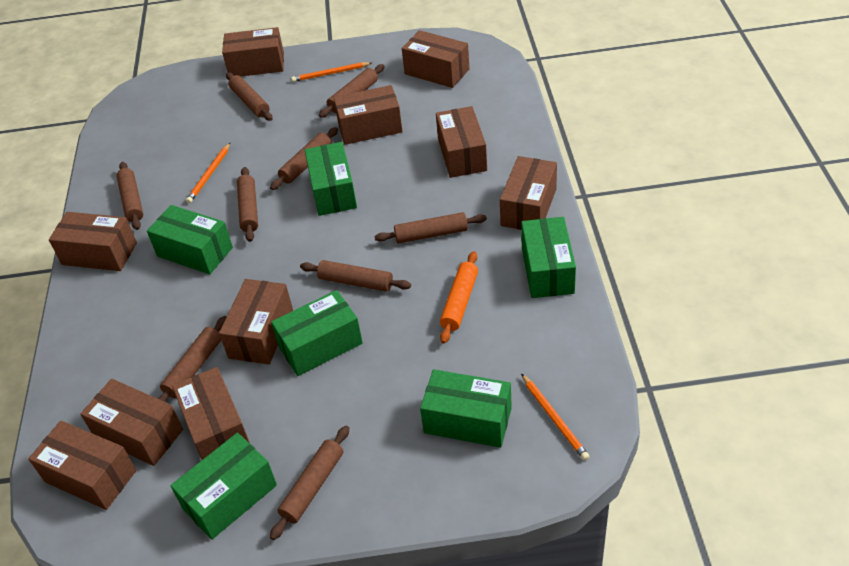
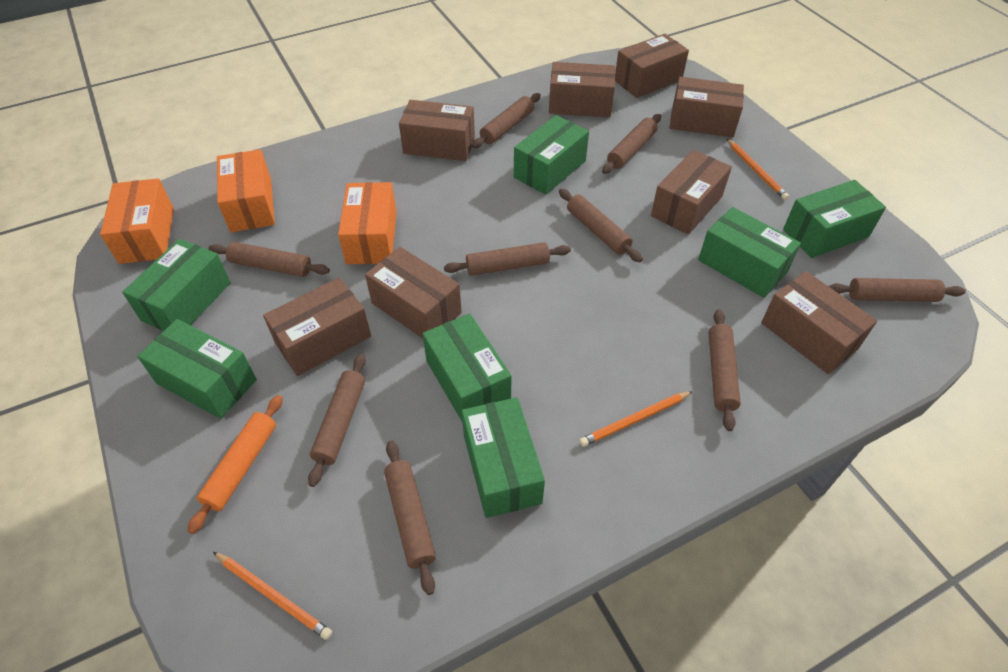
brown box: [28,421,137,510] [49,212,137,271] [80,379,183,466] [172,367,250,460] [219,279,293,365] [222,27,284,76] [334,85,403,145] [402,30,469,88] [436,106,487,178] [500,156,557,230] = 10 -> [263,277,371,376] [365,247,462,338] [399,100,475,161] [549,62,615,117] [615,34,689,98] [651,150,732,235] [670,77,744,137] [761,271,877,374] = 8
green box: [147,205,233,274] [170,433,277,540] [271,290,363,376] [305,142,357,216] [420,369,512,448] [521,217,576,298] = 6 -> [122,239,231,331] [137,319,257,419] [422,313,512,423] [462,397,545,518] [514,115,589,195] [698,207,801,298] [783,180,886,258] = 7
orange box: none = 0 -> [100,178,174,264] [217,149,275,232] [338,182,397,264] = 3

